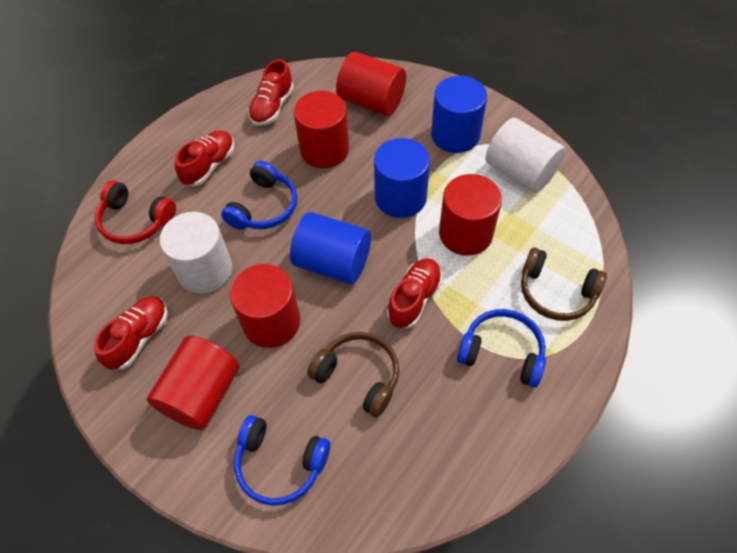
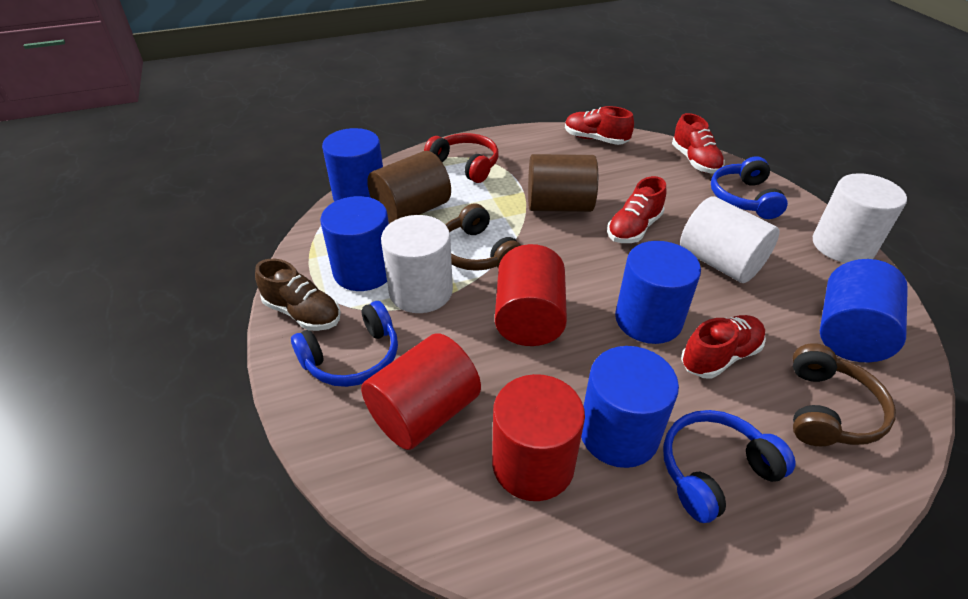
blue cylinder: [290,212,371,284] [374,138,430,218] [431,76,487,153] = 3 -> [320,196,389,291] [322,128,383,202] [581,346,679,468] [615,241,701,344] [820,259,908,362] = 5
brown cylinder: none = 0 -> [367,151,451,224] [528,154,598,212] = 2
brown shoe: none = 0 -> [255,259,341,331] = 1
red cylinder: [147,336,239,430] [230,264,300,348] [294,91,349,168] [336,52,406,116] [439,174,502,256] = 5 -> [361,333,481,450] [492,374,585,501] [495,244,567,346] = 3
white cylinder: [160,212,232,294] [485,118,566,193] = 2 -> [381,215,453,313] [680,197,780,283] [813,173,907,263] = 3

